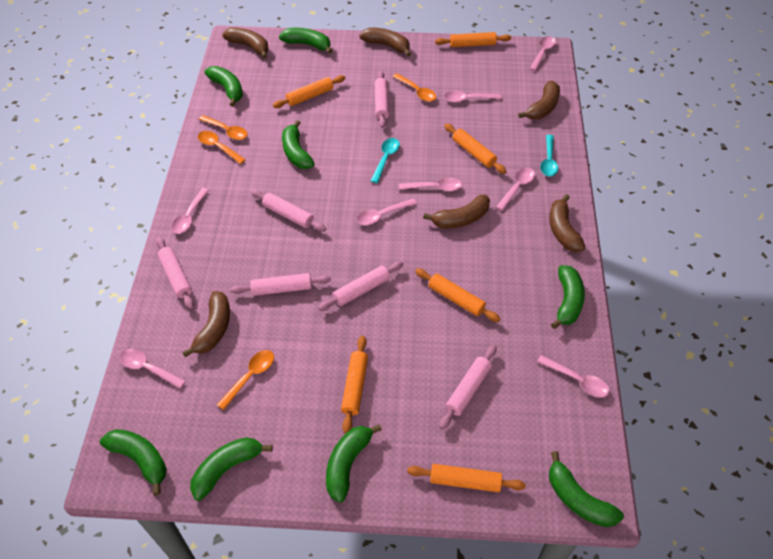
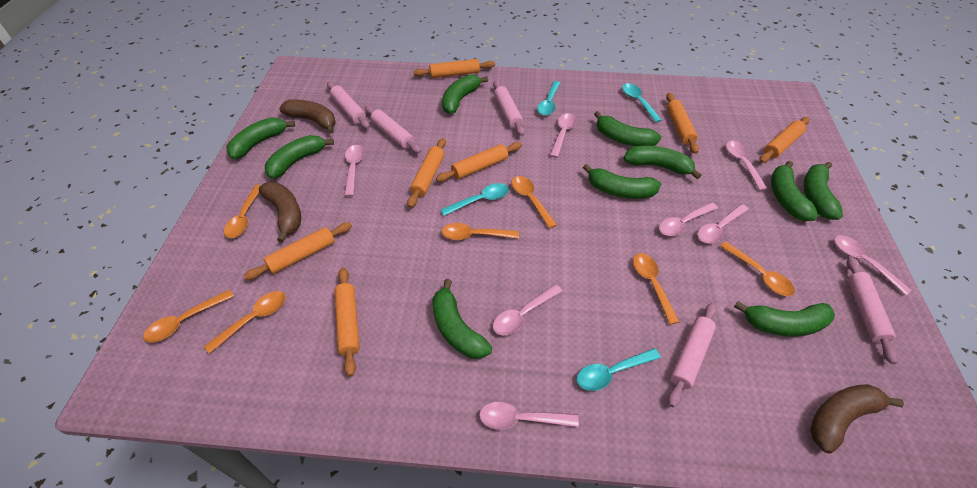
brown banana: [182,291,230,357] [222,27,268,59] [359,27,411,56] [423,194,490,229] [518,81,560,119] [549,194,586,252] = 6 -> [259,182,301,243] [279,99,335,134] [810,384,904,453] = 3
green banana: [100,429,167,496] [190,437,273,501] [204,66,243,107] [279,28,333,54] [282,120,315,169] [326,424,382,502] [549,451,624,527] [551,265,585,329] = 8 -> [226,117,295,159] [265,135,334,179] [432,279,492,359] [442,74,488,114] [583,164,661,199] [594,111,661,146] [623,145,702,179] [734,301,835,337] [771,161,818,221] [803,162,843,220] = 10
orange rolling pin: [273,75,345,108] [341,336,368,433] [407,464,526,492] [415,268,500,322] [435,32,511,47] [444,123,506,174] = 6 -> [244,222,352,280] [334,268,360,377] [407,138,446,208] [413,59,495,78] [436,142,522,182] [666,93,699,154] [759,117,810,163] = 7
orange spoon: [198,131,246,164] [199,115,248,140] [217,350,274,410] [393,73,436,102] = 4 -> [143,289,234,343] [204,291,286,354] [224,185,261,238] [442,223,519,240] [511,176,557,229] [633,253,680,325] [720,242,795,296] = 7
pink rolling pin: [156,237,194,309] [231,273,331,296] [251,190,326,232] [318,261,403,311] [375,71,389,128] [439,345,497,429] = 6 -> [327,82,370,129] [365,106,421,154] [493,80,525,136] [668,303,717,407] [847,257,898,364] = 5
turquoise spoon: [371,138,400,183] [540,135,558,176] = 2 -> [440,183,509,216] [537,81,560,116] [577,348,661,391] [622,83,662,122] = 4

